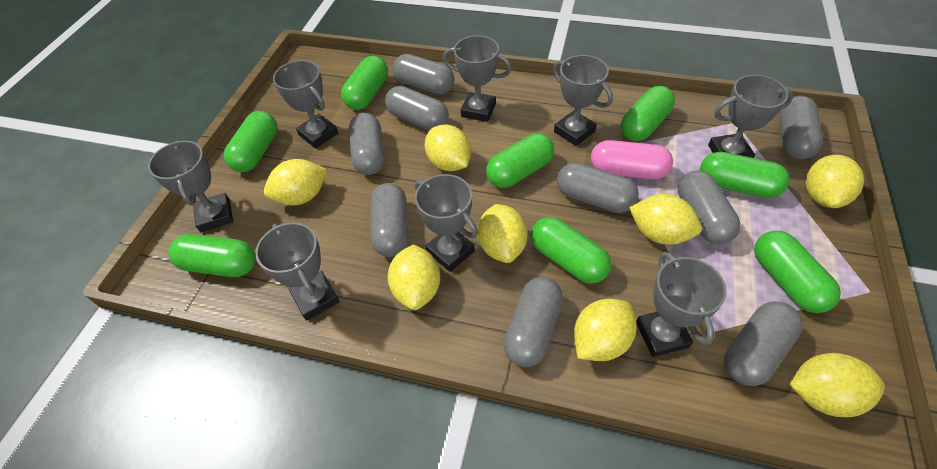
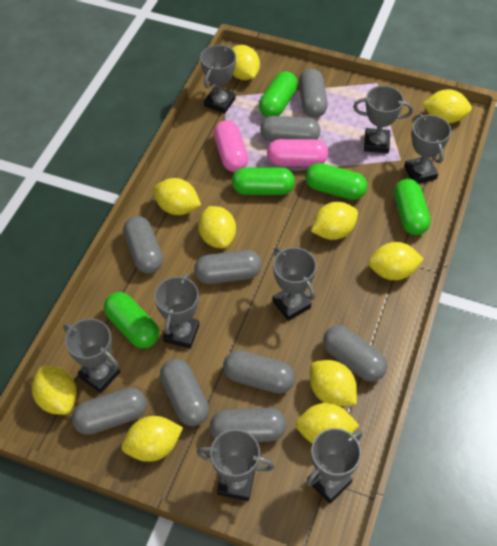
green capsule: [168,234,256,277] [224,111,278,172] [341,56,388,110] [486,133,554,188] [531,217,611,284] [621,86,675,141] [700,152,790,198] [754,231,841,313] = 8 -> [104,292,159,348] [232,167,295,195] [259,71,298,117] [305,163,367,200] [394,179,431,235] = 5
pink capsule: [591,140,673,180] = 1 -> [214,120,248,172] [267,139,328,166] = 2
yellow lemon: [264,159,328,205] [387,244,440,310] [425,124,471,171] [477,204,528,263] [574,299,637,361] [629,194,702,245] [789,353,885,417] [806,155,864,208] = 8 -> [32,366,77,415] [121,416,183,462] [153,178,201,215] [198,206,236,249] [232,45,260,80] [296,403,359,443] [310,360,357,406] [311,202,358,240] [369,242,424,280] [423,89,472,124] = 10

